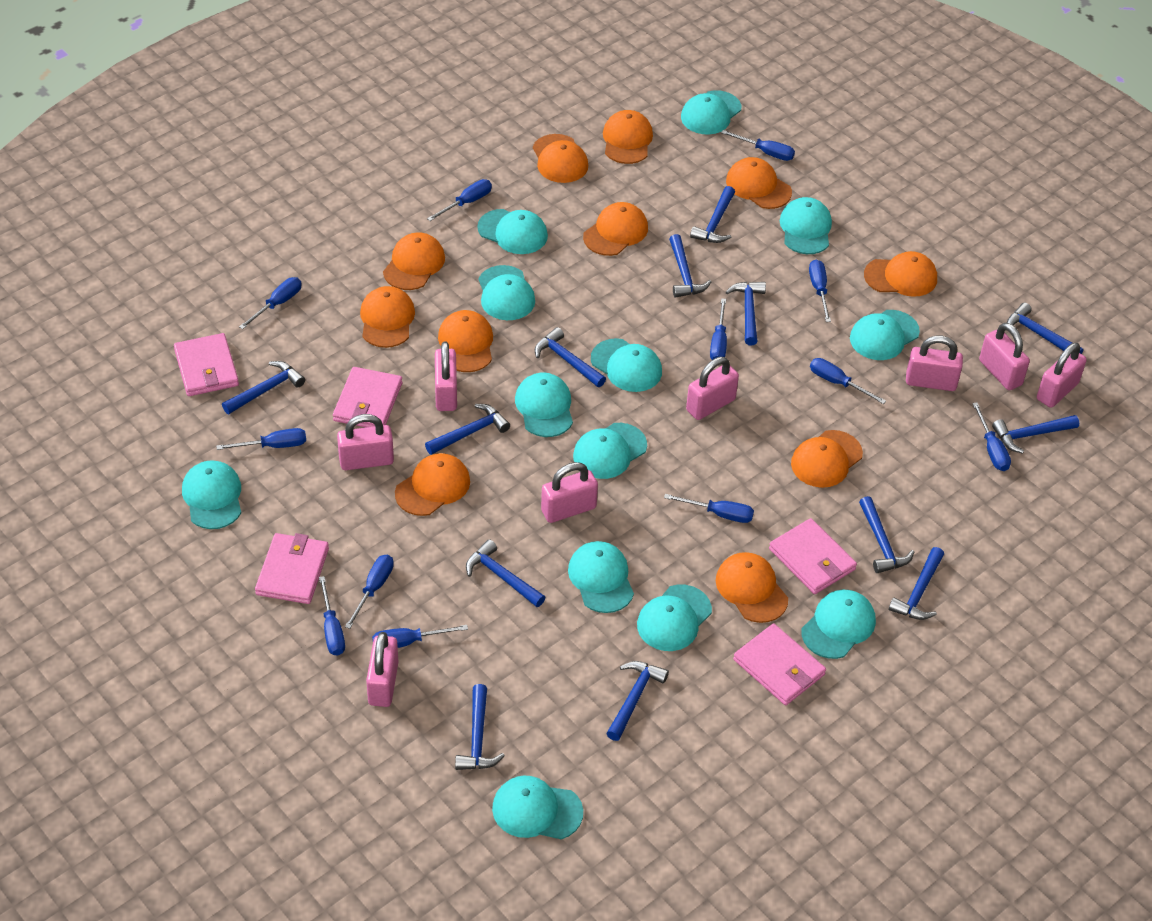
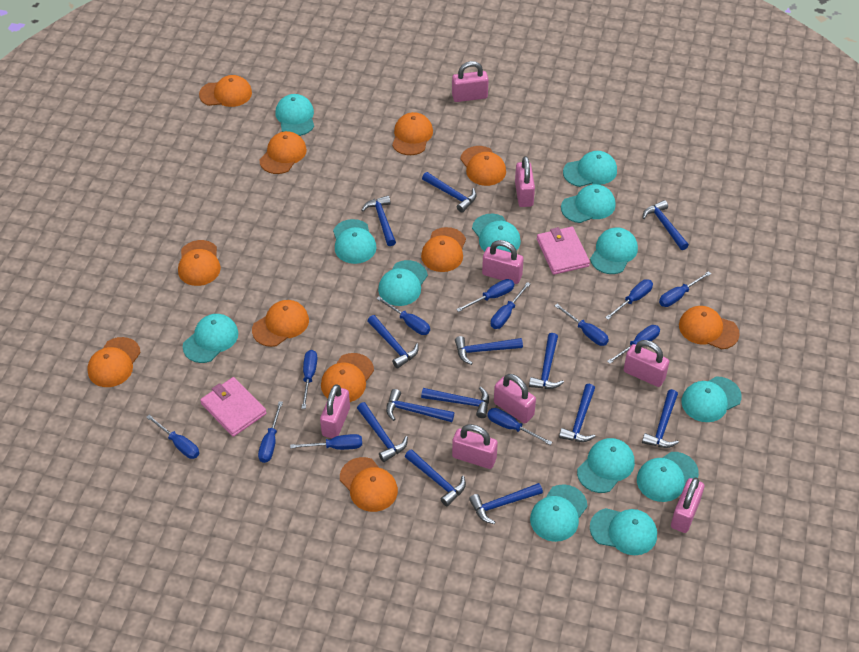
pink wallet: [174,333,239,396] [255,533,329,604] [333,367,402,427] [733,623,826,705] [769,518,857,594] = 5 -> [200,377,267,437] [537,227,590,275] = 2

